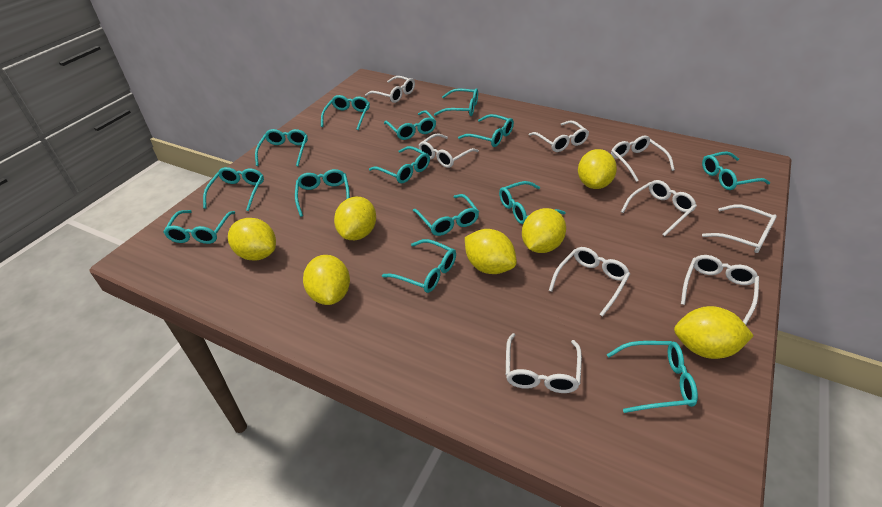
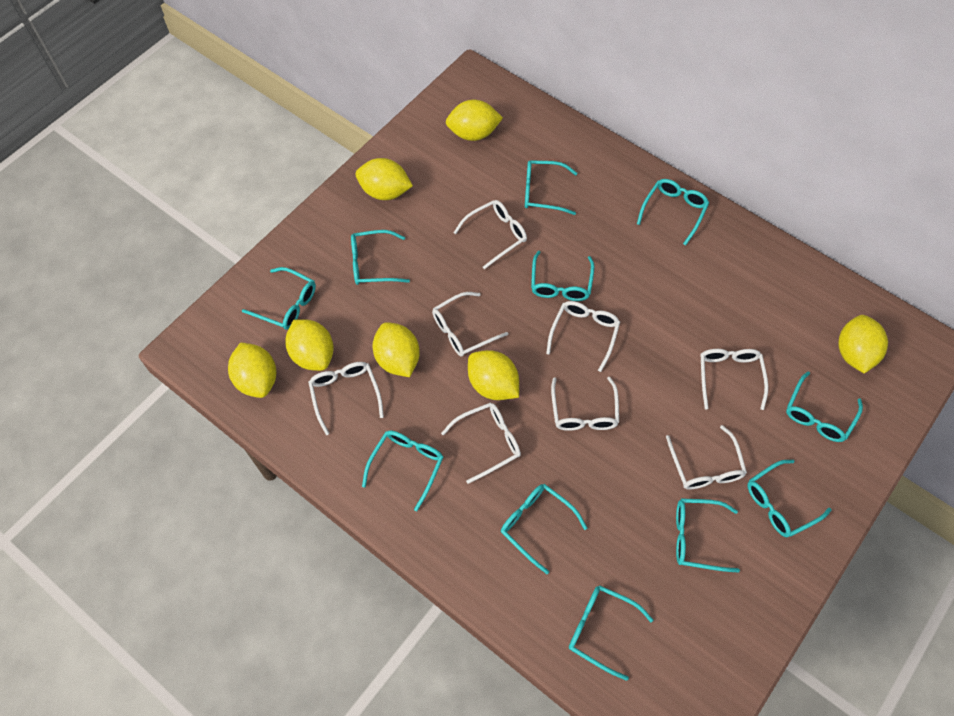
turquoise glasses: [163,210,236,244] [203,167,264,211] [255,129,308,166] [295,169,350,217] [321,95,370,130] [369,146,430,183] [382,239,456,293] [384,110,436,140] [413,194,479,236] [434,88,478,116] [458,114,514,147] [499,181,566,224] [607,341,698,413] [702,151,770,190] = 14 -> [242,267,316,330] [351,230,410,285] [362,430,443,511] [501,484,587,574] [525,160,577,215] [531,251,594,301] [569,585,653,681] [637,179,709,246] [676,498,740,573] [747,460,832,538] [786,371,863,442] = 11
white glasses: [365,76,415,103] [418,133,479,168] [506,333,582,393] [529,120,589,152] [549,247,630,317] [611,136,675,182] [621,180,697,236] [681,255,759,325] [702,205,777,253] = 9 -> [308,362,384,435] [432,292,508,357] [441,402,521,484] [453,200,527,269] [546,301,620,372] [551,377,619,431] [666,425,747,489] [700,349,768,410] = 8

